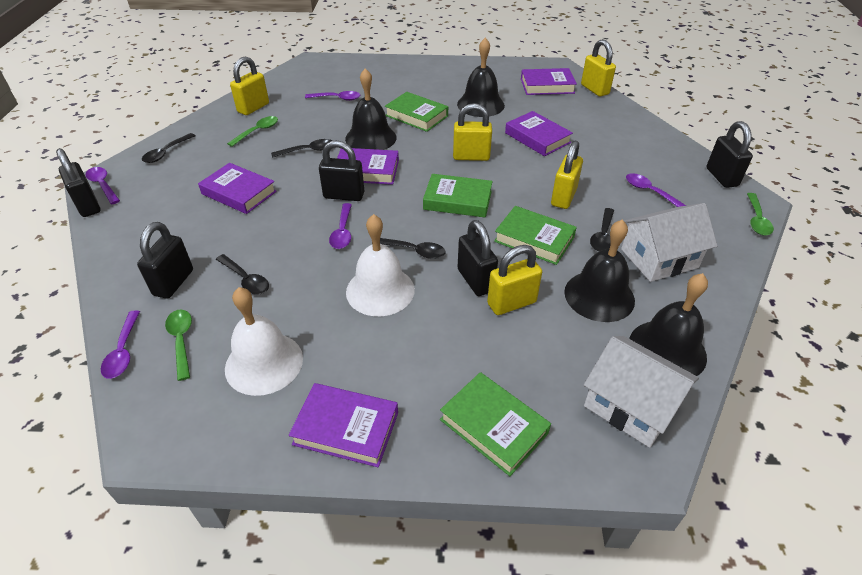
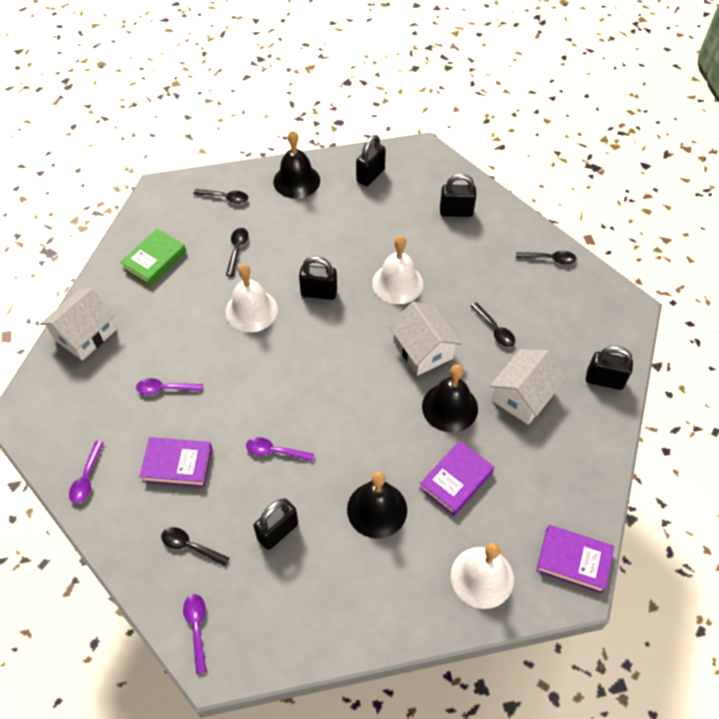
black bell: [345,68,397,150] [457,38,505,117] [564,220,635,322] [629,273,708,376] = 4 -> [273,130,320,199] [347,471,407,539] [422,364,478,433] = 3
green book: [385,92,448,132] [423,174,493,218] [440,372,551,476] [494,206,577,265] = 4 -> [120,229,186,286] = 1
green spoon: [165,309,192,381] [227,116,278,147] [747,193,774,235] = 3 -> none = 0
purple book: [198,163,277,214] [289,383,398,467] [337,148,399,185] [505,111,573,156] [521,68,577,95] = 5 -> [139,437,212,487] [419,441,494,516] [536,525,614,594] = 3
purple spoon: [85,167,120,204] [101,310,140,379] [305,91,360,101] [329,203,352,249] [626,173,686,207] = 5 -> [69,441,104,504] [136,378,203,395] [183,594,207,674] [246,437,314,462] = 4
white bell: [225,287,303,396] [346,214,415,316] = 2 -> [226,264,278,332] [372,236,423,304] [451,543,514,609] = 3
white house: [584,336,699,448] [621,203,717,282] = 2 -> [40,288,117,360] [389,301,462,376] [490,349,566,425] = 3
yellow padlock: [230,56,269,115] [453,103,492,161] [487,245,542,315] [551,141,583,209] [581,39,616,97] = 5 -> none = 0

